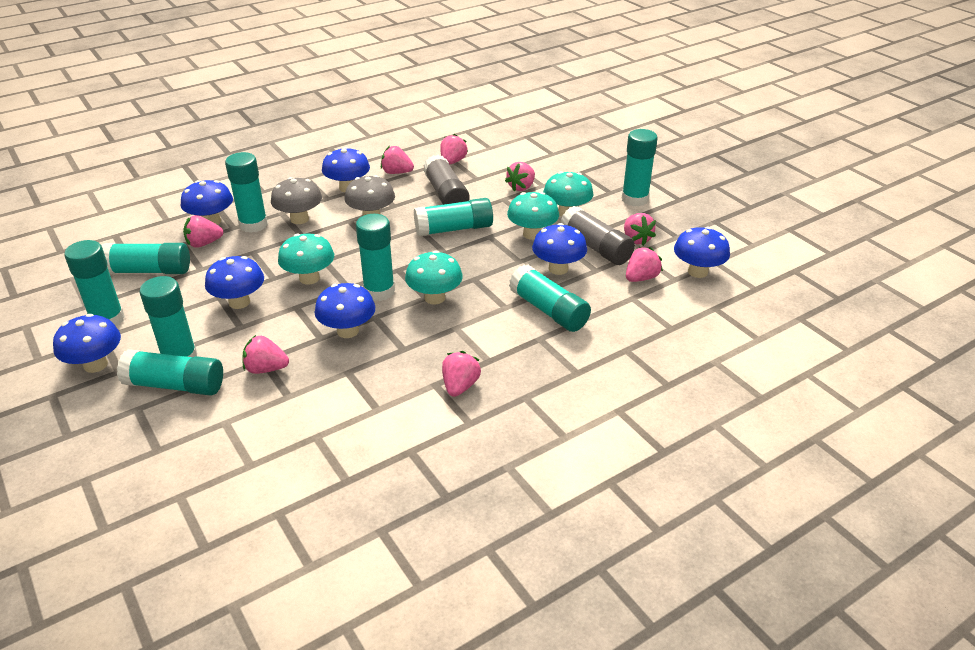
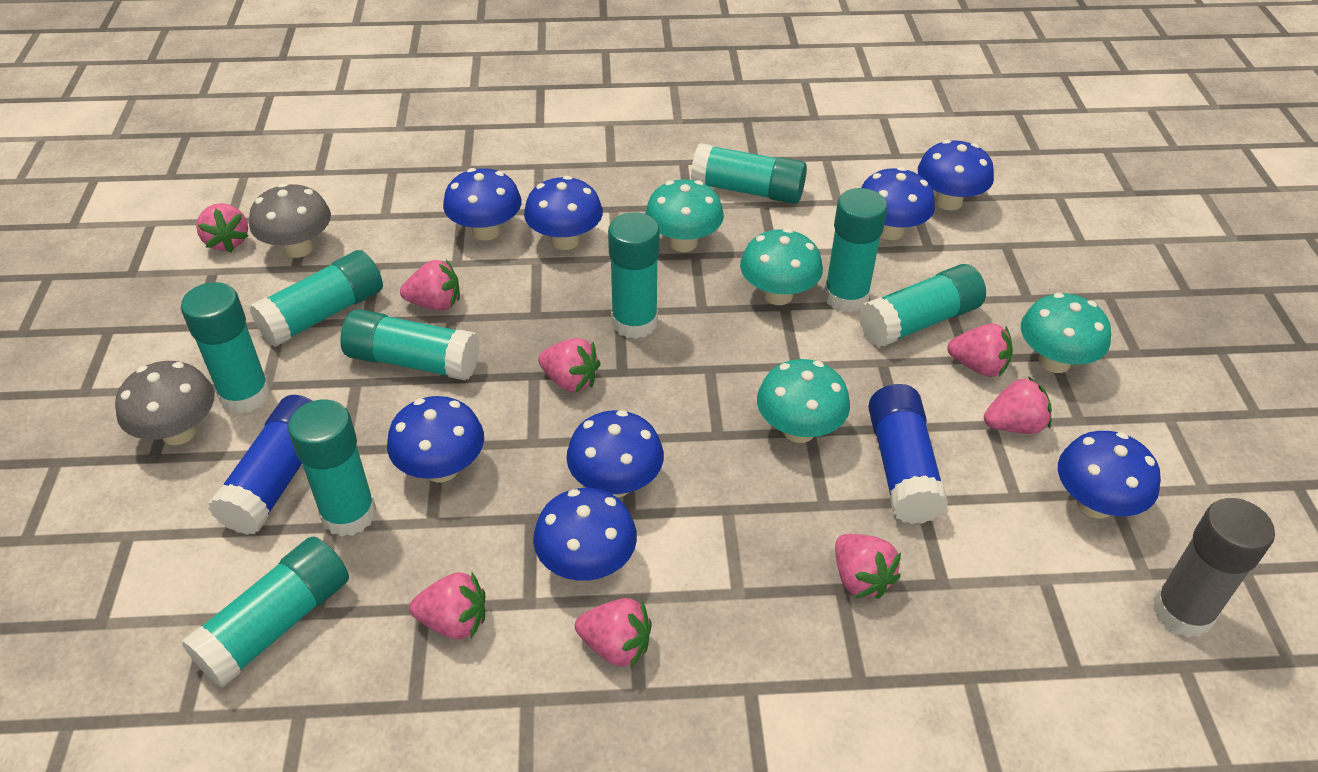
blue glue stick: none = 0 -> [208,395,312,535] [868,384,948,524] = 2
blue mushroom: [53,314,121,373] [181,180,233,225] [205,256,264,309] [315,283,375,338] [322,147,370,192] [532,223,587,275] [674,227,730,278] = 7 -> [387,396,484,483] [443,168,522,241] [524,176,603,250] [533,488,637,581] [566,410,664,498] [861,167,935,240] [918,140,994,211] [1058,431,1161,519] = 8
grey glue stick: [423,155,470,205] [560,206,635,265] = 2 -> [1153,498,1275,638] = 1

